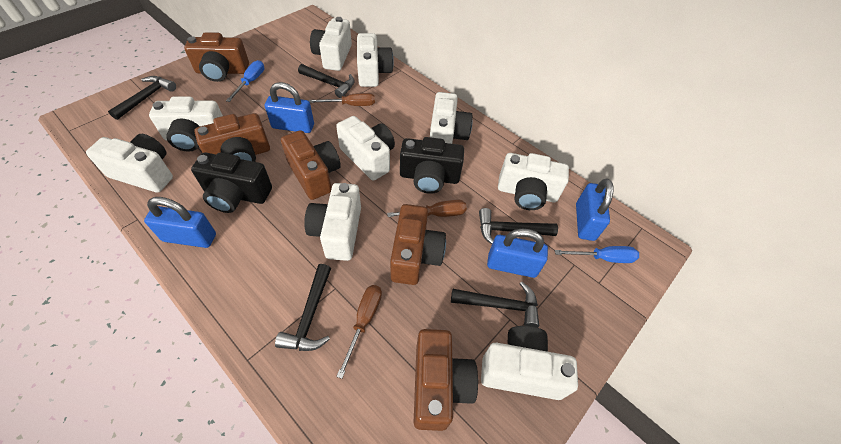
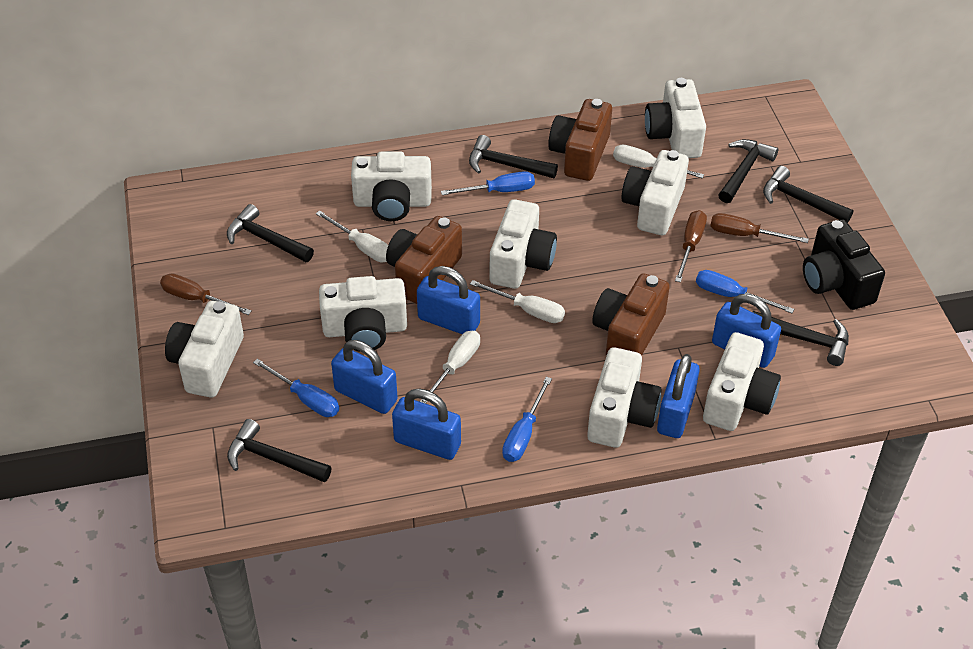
black camera: [191,153,272,213] [400,137,464,194] = 2 -> [803,219,885,310] = 1
black hammer: [108,76,176,120] [275,264,331,351] [298,64,355,98] [451,282,539,328] [479,208,558,244] = 5 -> [227,204,314,262] [227,419,332,483] [469,135,558,178] [718,139,778,203] [753,311,849,366] [763,166,853,223] = 6
blue padlock: [144,197,216,248] [265,82,314,133] [487,229,548,278] [576,178,613,241] = 4 -> [331,340,398,414] [392,388,461,460] [417,266,480,334] [657,354,700,438] [712,294,781,368] = 5
blue screwdriver: [226,60,264,102] [555,246,639,263] = 2 -> [253,359,339,417] [441,171,535,195] [502,377,552,462] [696,270,794,313] = 4
brown camera: [184,32,249,82] [194,113,270,162] [281,130,341,200] [390,204,446,285] [414,329,478,431] = 5 -> [386,216,462,304] [548,99,612,181] [592,273,670,356] = 3
white camera: [86,134,173,192] [149,96,223,152] [304,183,361,261] [310,17,352,71] [336,116,395,180] [357,33,394,87] [430,92,473,144] [481,326,578,400] [498,153,569,210] = 9 -> [165,301,244,397] [319,276,407,352] [351,151,432,221] [489,199,557,289] [587,347,662,448] [621,150,689,235] [645,78,706,158] [703,332,781,431] = 8
white screwdriver: none = 0 -> [316,210,388,262] [420,331,480,404] [470,280,565,323] [613,145,704,179] = 4

